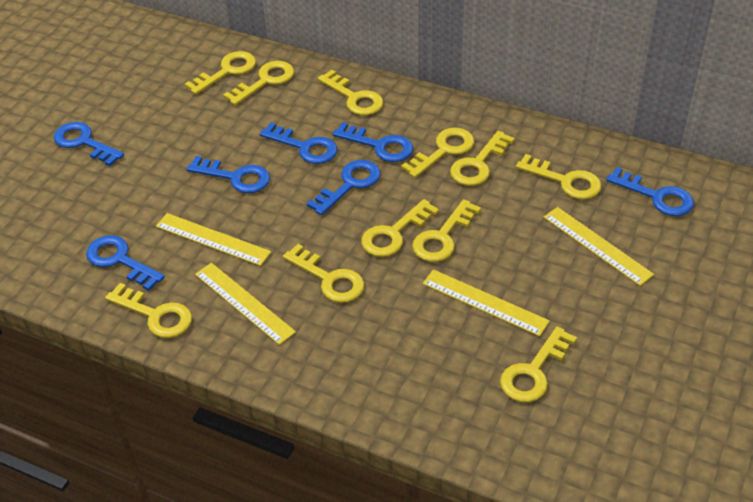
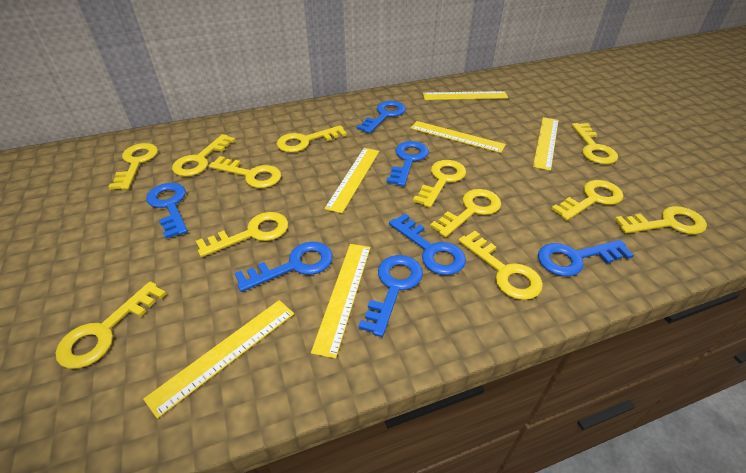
yellow key: [105,283,192,338] [185,51,256,94] [223,61,294,105] [283,244,364,303] [318,70,383,115] [361,199,439,257] [401,128,474,178] [412,199,481,262] [450,131,515,186] [500,326,577,402] [516,154,602,199] = 11 -> [56,281,167,369] [108,143,158,190] [172,134,236,177] [196,212,288,257] [209,156,281,188] [277,125,347,152] [413,160,466,208] [430,189,501,237] [458,231,543,300] [551,180,623,220] [571,123,618,164] [614,206,707,234] = 12
yellow ruler: [156,213,271,266] [195,263,296,345] [423,269,550,336] [544,207,654,286] = 4 -> [143,300,294,419] [311,244,371,359] [324,148,379,213] [410,121,506,153] [423,91,508,100] [533,117,558,171] = 6

